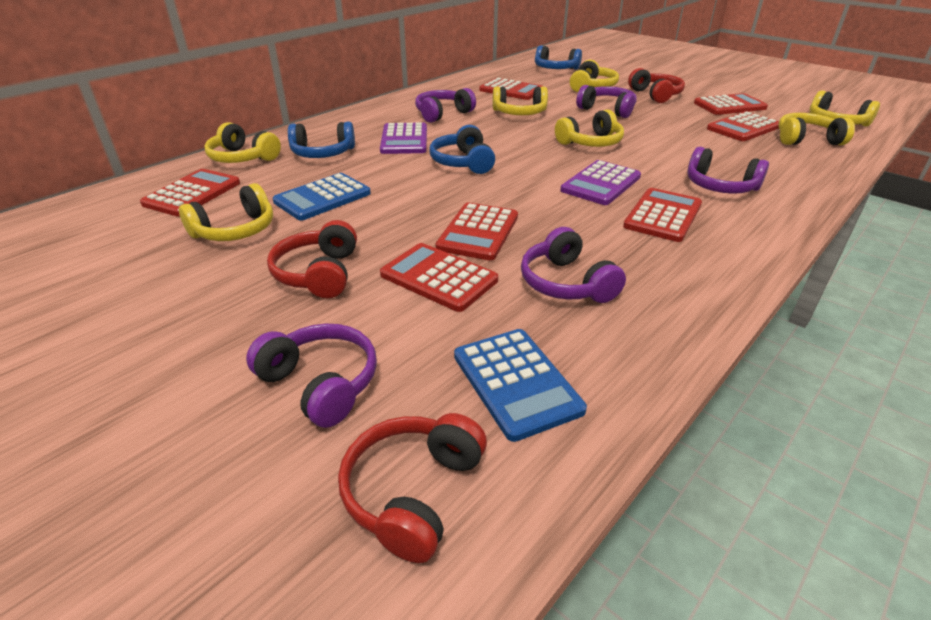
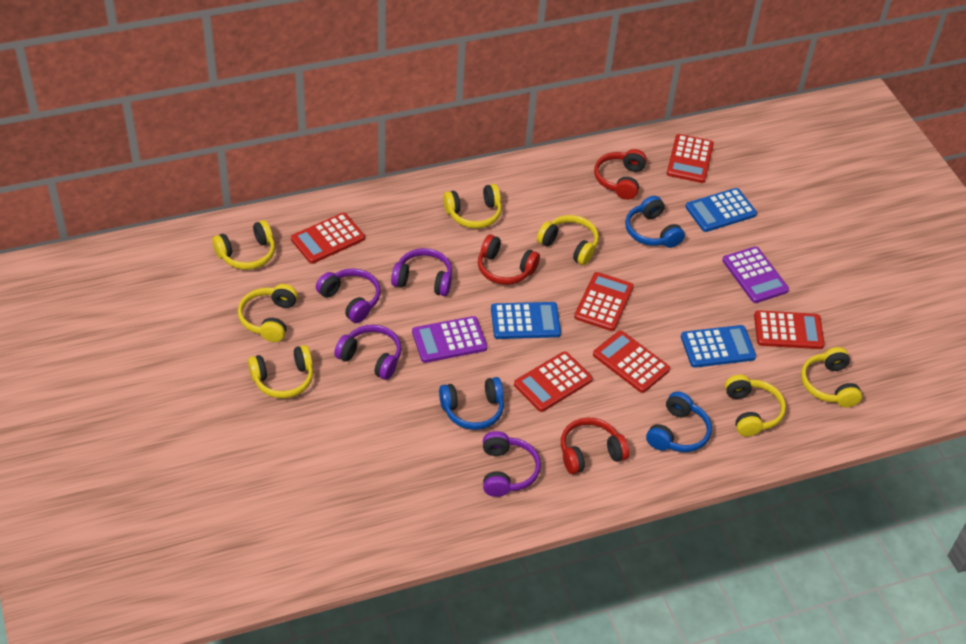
blue calculator: [273,173,371,220] [454,329,587,442] = 2 -> [491,302,561,339] [681,325,756,368] [685,188,757,232] = 3
purple headphones: [246,324,377,428] [415,88,476,123] [521,227,626,303] [576,85,637,118] [687,147,769,194] = 5 -> [316,268,381,323] [334,325,402,380] [391,248,452,296] [483,431,541,497] = 4
red calculator: [140,169,240,217] [380,243,498,312] [436,202,518,261] [479,78,543,100] [623,188,702,242] [694,93,768,115] [707,111,779,141] = 7 -> [291,213,365,264] [514,351,592,412] [574,272,634,331] [593,331,670,393] [667,134,714,183] [754,310,825,349] = 6

